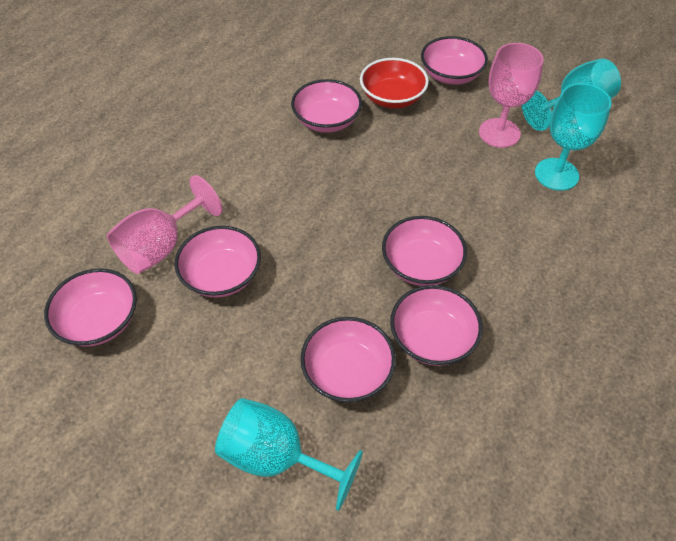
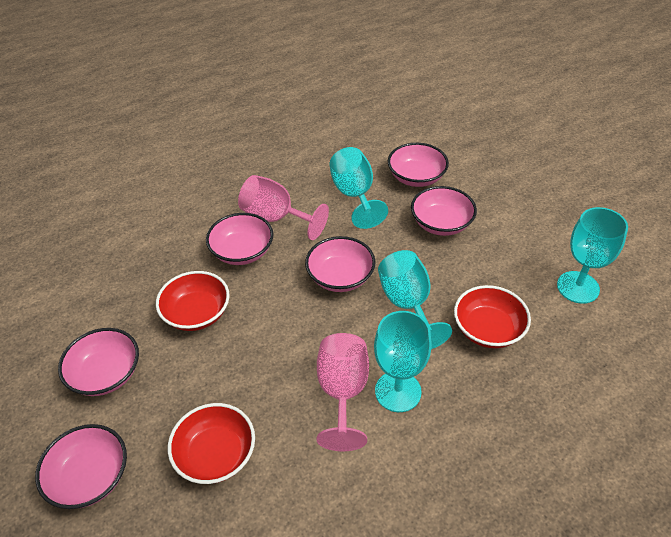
pink bowl: [44,268,137,347] [175,226,261,297] [291,79,362,133] [300,317,396,402] [382,216,467,286] [390,285,483,366] [421,36,488,85] = 7 -> [35,424,127,509] [58,328,139,396] [206,213,274,265] [305,236,376,292] [388,143,449,187] [411,186,477,236] = 6
red bowl: [360,58,429,108] = 1 -> [156,271,230,331] [168,403,255,484] [454,285,531,348] = 3
turquoise goblet: [215,398,363,511] [522,59,621,131] [535,83,611,191] = 3 -> [329,147,388,229] [374,311,432,412] [378,250,452,349] [557,207,628,304] = 4

